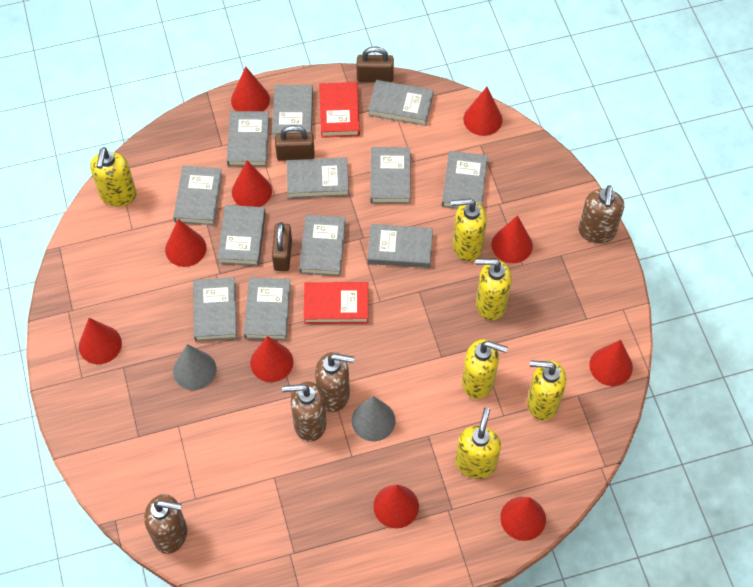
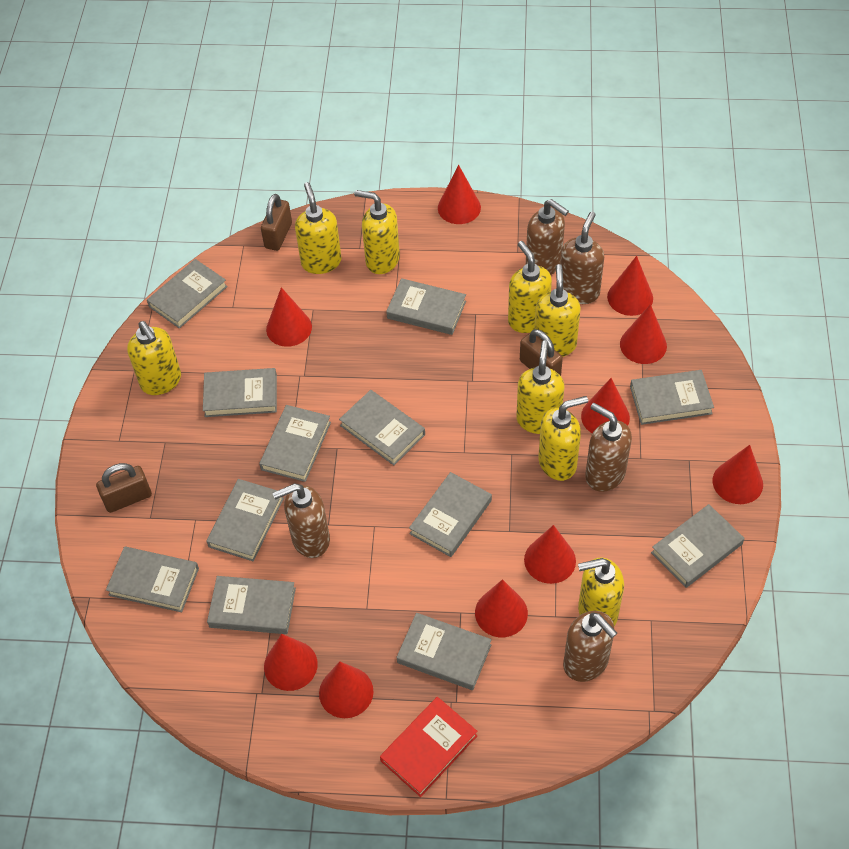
brown soap dispenser: [144,494,187,554] [282,381,326,442] [315,352,355,412] [578,185,624,244] = 4 -> [273,483,330,558] [526,199,569,275] [560,212,604,304] [563,611,617,682] [585,403,632,492] = 5
grey cone: [173,344,216,390] [352,396,396,441] = 2 -> none = 0
red book: [304,282,368,324] [319,82,360,138] = 2 -> [380,697,477,797] = 1
yellow soap dispenser: [90,147,137,207] [451,198,487,261] [455,407,501,479] [462,339,508,399] [475,259,512,320] [527,360,566,420] = 6 -> [127,321,181,395] [295,182,341,274] [354,190,400,274] [508,241,552,333] [516,340,564,434] [534,264,581,357] [538,396,588,481] [578,558,624,626] = 8

